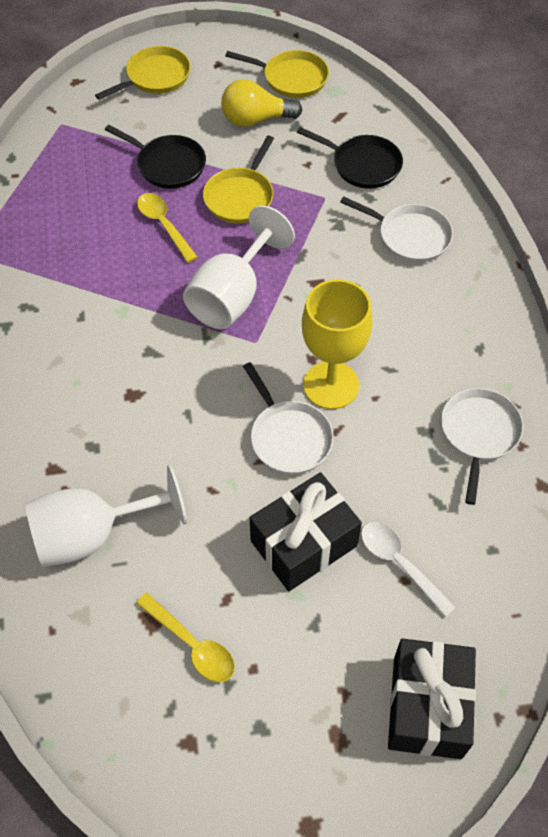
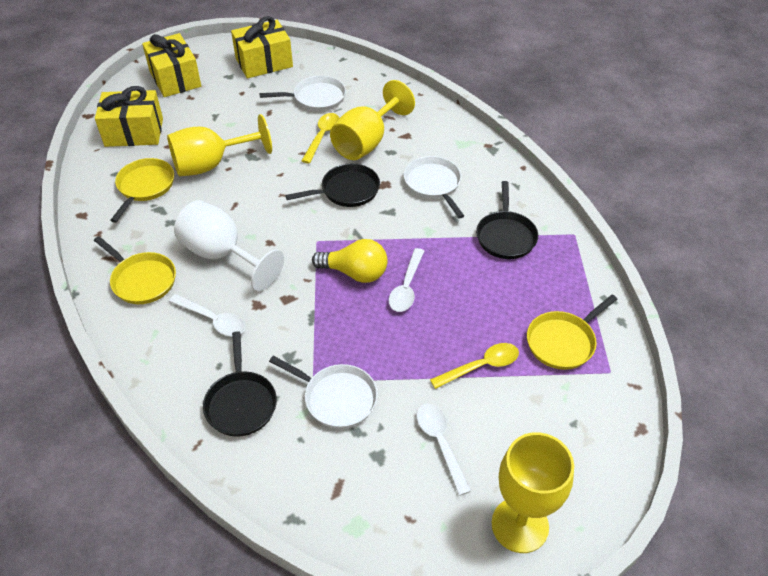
black gift: [250,472,362,591] [388,638,476,759] = 2 -> none = 0
black pan: [105,125,206,189] [297,127,403,189] = 2 -> [203,331,277,437] [285,164,380,207] [476,181,538,259] = 3
white goblet: [25,465,187,567] [183,205,295,329] = 2 -> [174,200,284,291] = 1
white spoon: [361,522,456,617] = 1 -> [169,294,245,336] [389,248,424,312] [417,403,471,496] = 3
yellow gift: none = 0 -> [95,86,163,147] [142,33,201,97] [231,16,293,78] = 3
yellow goblet: [302,279,372,409] = 1 -> [167,114,272,177] [330,80,415,160] [492,432,574,553] = 3

